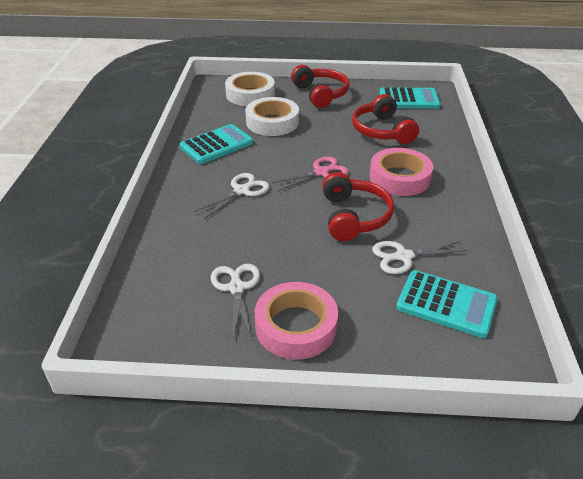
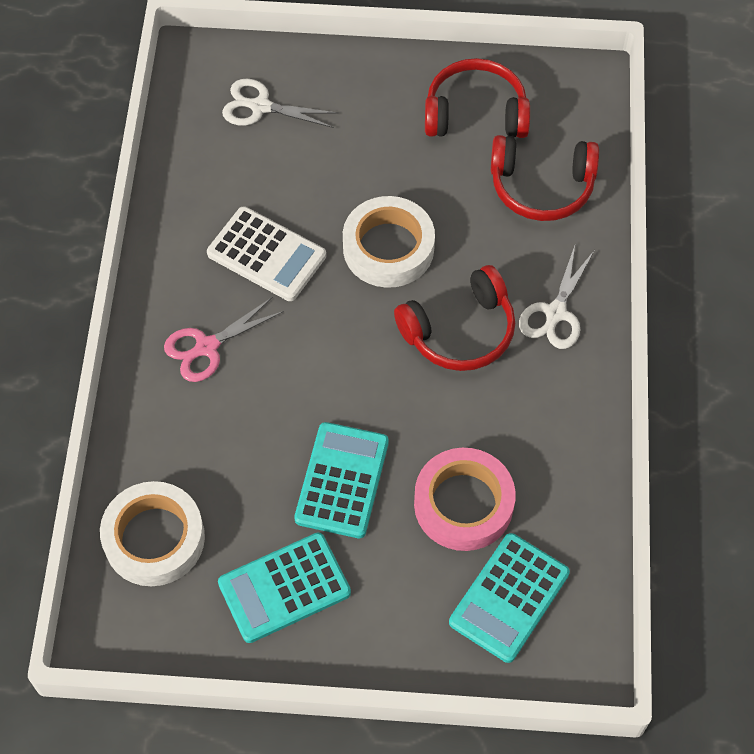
pink tape: [255,282,338,360] [369,148,433,196] = 2 -> [414,448,516,551] = 1
white calculator: none = 0 -> [207,206,326,301] = 1
white scissors: [194,173,269,219] [211,264,260,339] [372,241,468,274] = 3 -> [222,79,339,128] [519,246,595,349] = 2

